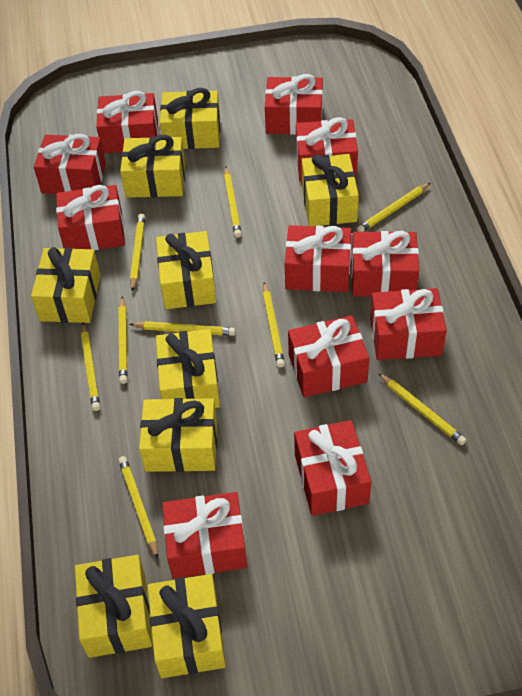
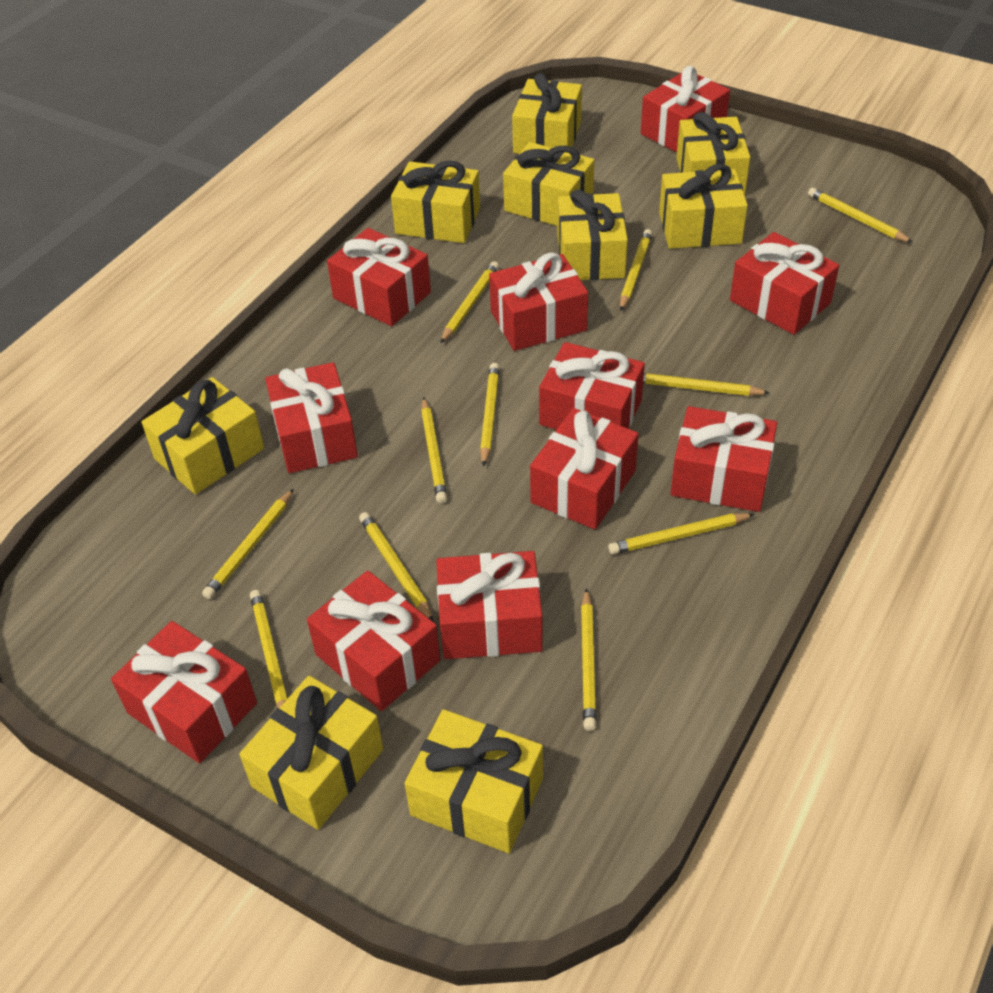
yellow pencil: [81,323,100,411] [118,456,158,559] [119,296,128,384] [130,214,145,292] [130,321,236,336] [224,167,241,238] [263,282,285,368] [357,183,430,232] [378,373,466,445] = 9 -> [202,488,294,599] [250,590,287,708] [359,512,434,622] [421,397,447,504] [440,261,499,344] [480,363,500,467] [581,588,597,731] [608,513,754,554] [620,229,652,311] [643,373,770,396] [808,188,913,243] = 11

